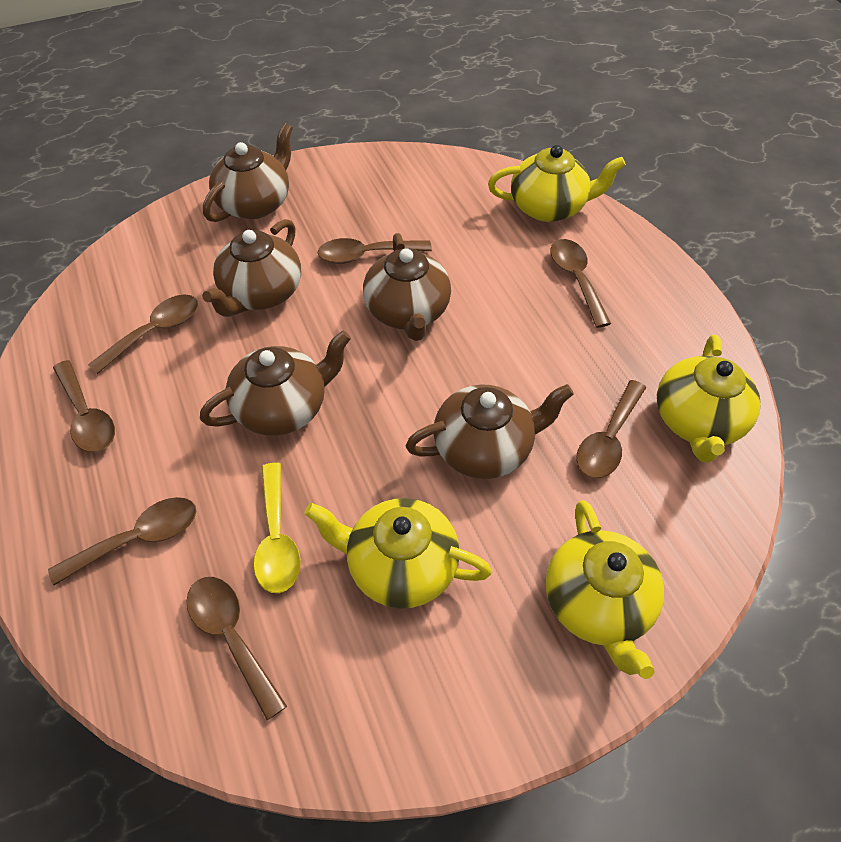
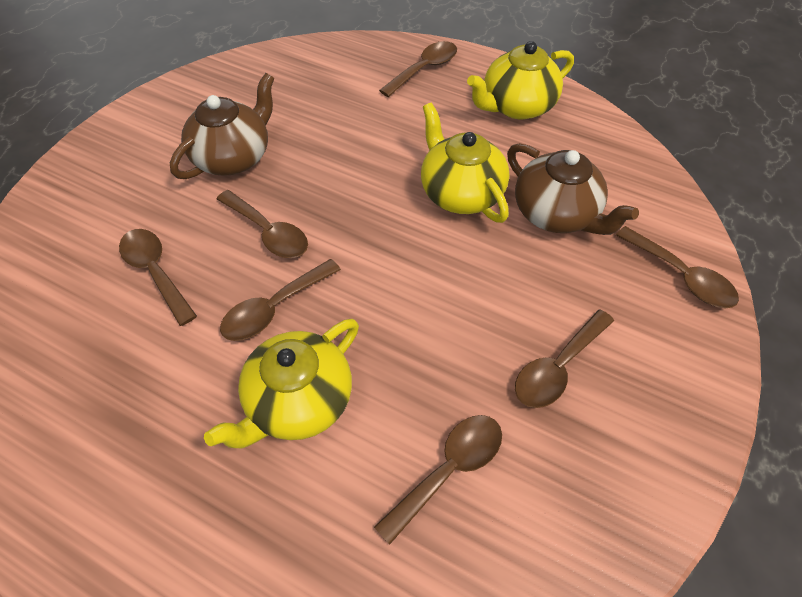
brown teapot: [200,331,351,436] [202,219,301,317] [203,123,293,222] [363,233,451,341] [406,384,574,479] = 5 -> [170,73,274,179] [507,143,639,235] = 2
yellow spoon: [253,463,301,593] = 1 -> none = 0
yellow teapot: [305,498,492,609] [488,145,626,222] [546,500,664,679] [657,334,761,463] = 4 -> [204,319,359,448] [421,103,509,223] [467,41,574,119] = 3

